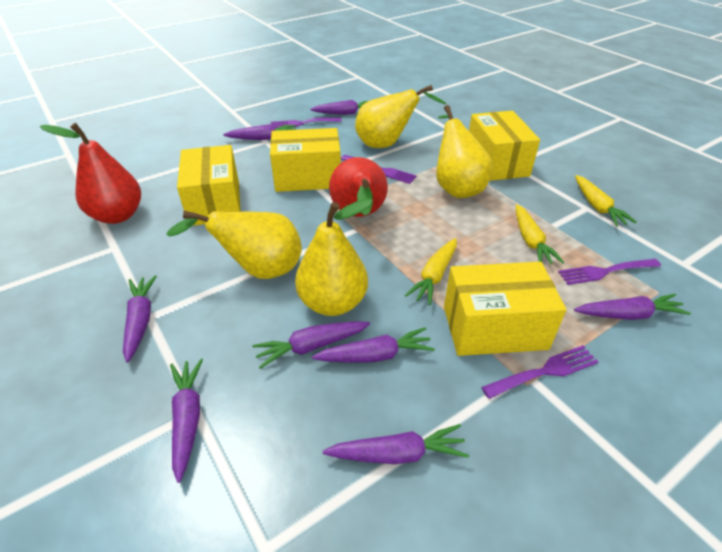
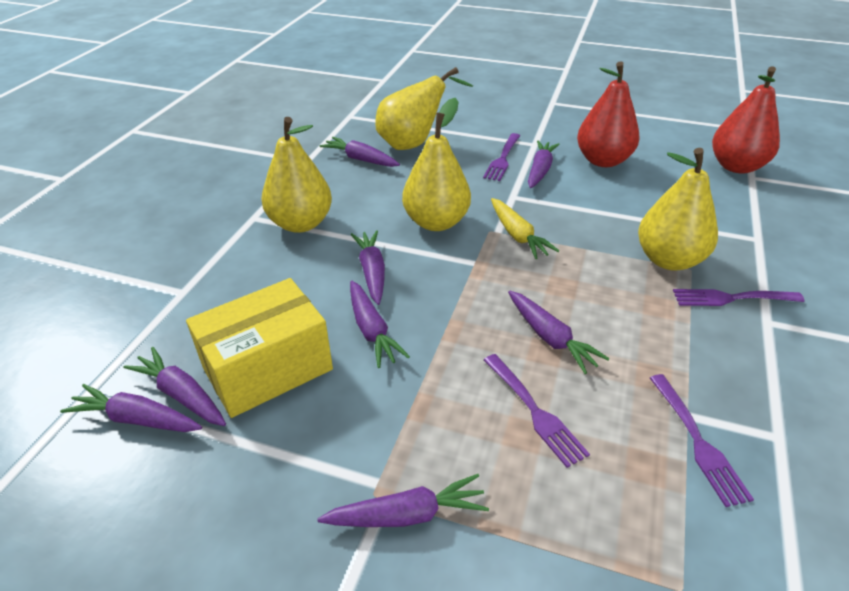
yellow box: [177,145,241,226] [270,128,341,192] [444,262,566,356] [469,111,540,181] = 4 -> [186,278,333,418] = 1
yellow carrot: [405,238,457,305] [516,204,564,264] [575,175,637,227] = 3 -> [491,198,559,259] = 1

